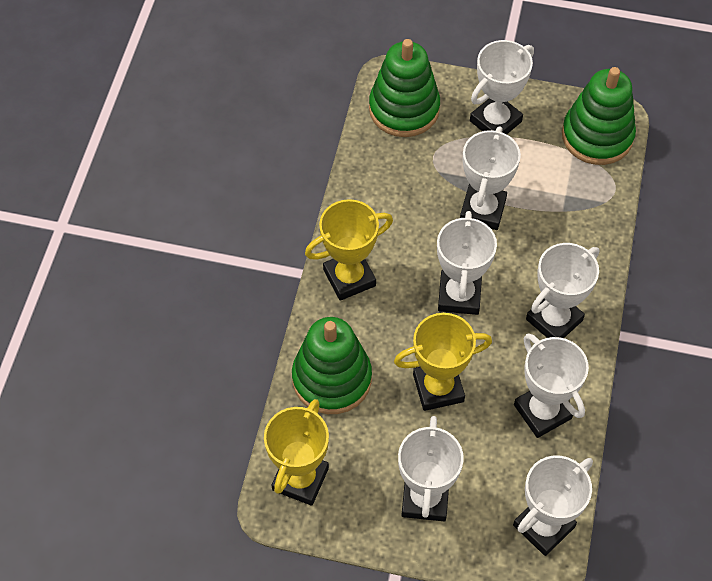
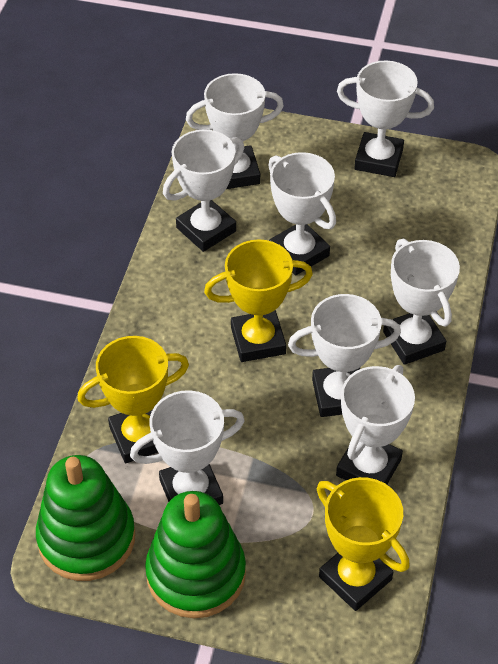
green stacking toy: [292,317,372,414] [369,39,440,137] [562,67,636,165] = 3 -> [36,455,135,581] [145,491,246,618] = 2
white trophy: [398,416,464,521] [437,211,497,315] [460,126,521,230] [470,40,534,134] [513,455,593,556] [514,333,589,438] [526,243,599,338] = 7 -> [130,390,245,505] [163,129,244,252] [186,73,284,189] [268,152,336,275] [288,294,401,417] [336,365,415,484] [337,61,434,177] [383,239,460,365] = 8

